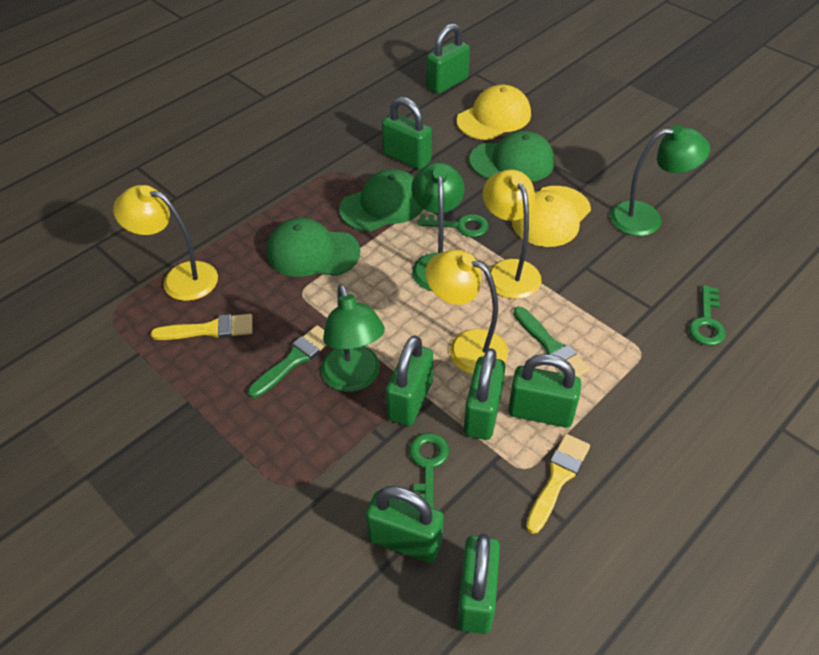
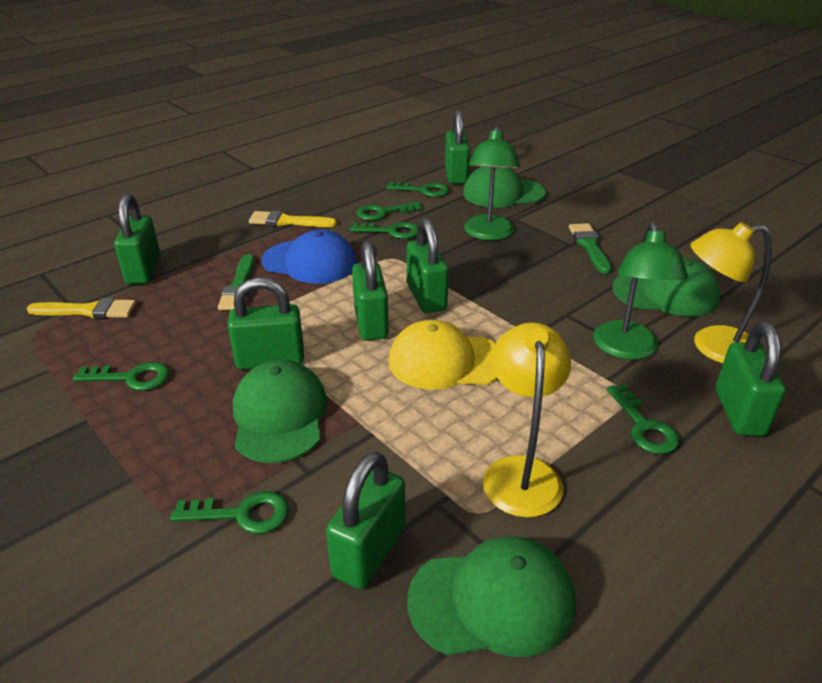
blue cap: none = 0 -> [262,230,357,284] = 1
green cap: [267,218,360,277] [339,169,423,231] [469,131,555,182] = 3 -> [233,360,327,463] [408,536,575,657] [463,167,546,208] [612,258,721,316] = 4
green key: [409,433,449,508] [417,214,489,237] [689,285,726,346] = 3 -> [73,362,169,391] [170,491,289,534] [350,222,418,239] [357,202,422,221] [386,182,449,197] [607,384,679,454] = 6
green lamp: [321,284,385,392] [411,162,464,291] [610,125,710,236] = 3 -> [464,126,520,241] [593,222,688,360] = 2
yellow cap: [457,85,531,140] [512,186,591,247] = 2 -> [388,320,498,390] = 1
yellow lamp: [113,185,218,301] [425,250,508,374] [483,169,541,299] = 3 -> [483,322,571,517] [691,222,772,363] = 2

